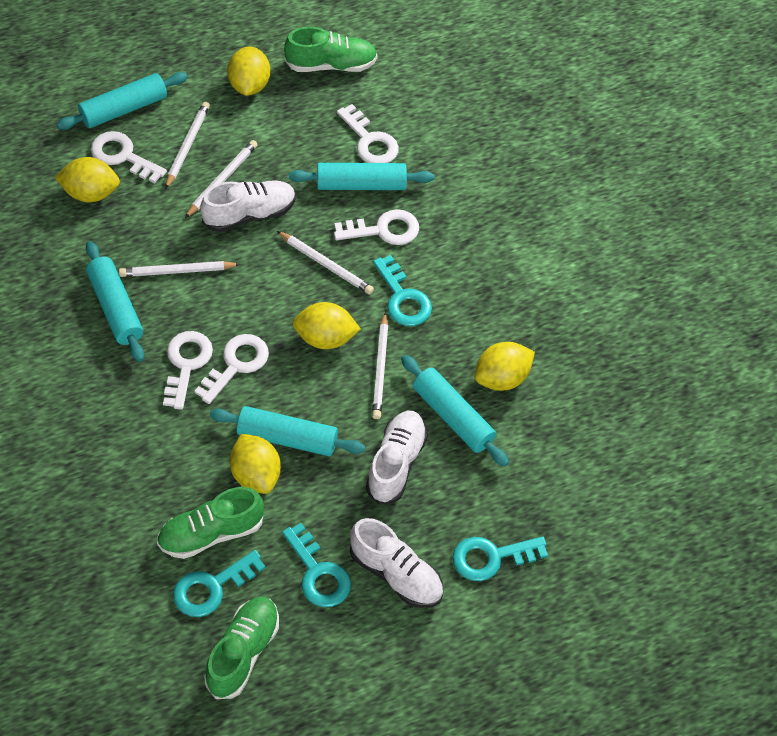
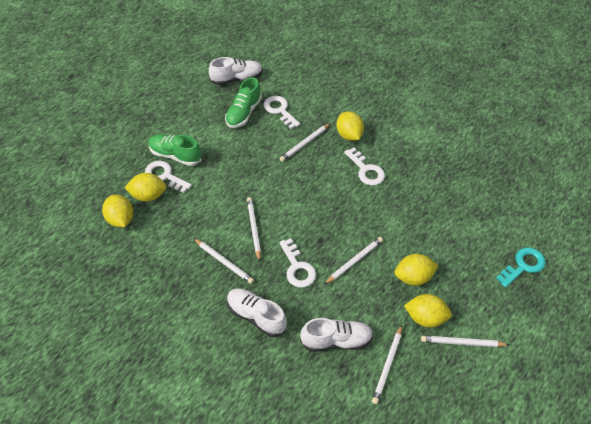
green shoe: [157,487,264,559] [204,597,279,699] [284,27,378,72] = 3 -> [148,134,202,166] [225,77,262,128] = 2
turquoise key: [173,550,266,617] [282,523,351,607] [373,255,432,326] [453,536,548,581] = 4 -> [496,248,546,287] = 1
turquoise rolling pin: [56,72,188,130] [86,241,144,362] [210,406,366,456] [289,163,434,190] [401,355,509,466] = 5 -> none = 0
white key: [91,131,167,183] [163,331,213,410] [194,334,269,404] [334,209,419,245] [337,104,399,163] = 5 -> [145,161,192,193] [263,96,300,129] [279,238,316,288] [344,147,385,186] = 4
white pencil: [119,261,241,277] [165,102,210,189] [185,140,258,218] [277,231,374,295] [372,312,389,419] = 5 -> [193,238,254,284] [247,197,261,262] [280,123,330,162] [324,237,383,285] [372,325,402,404] [421,336,509,347] = 6

